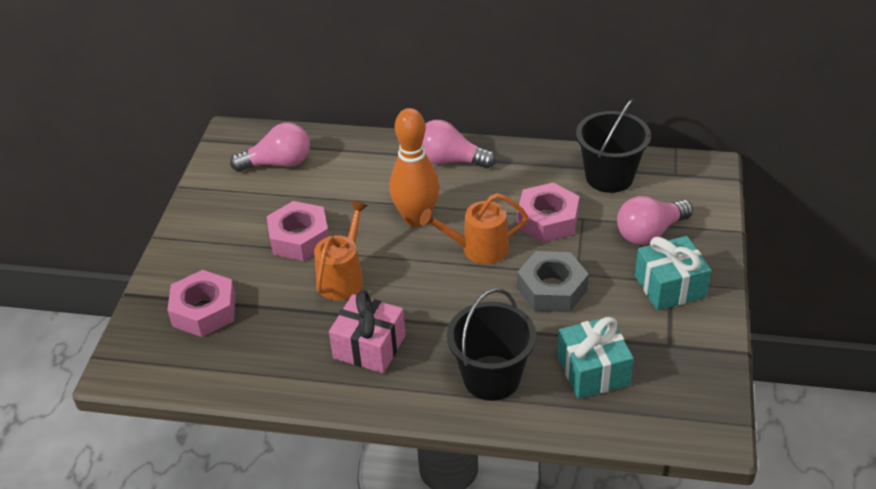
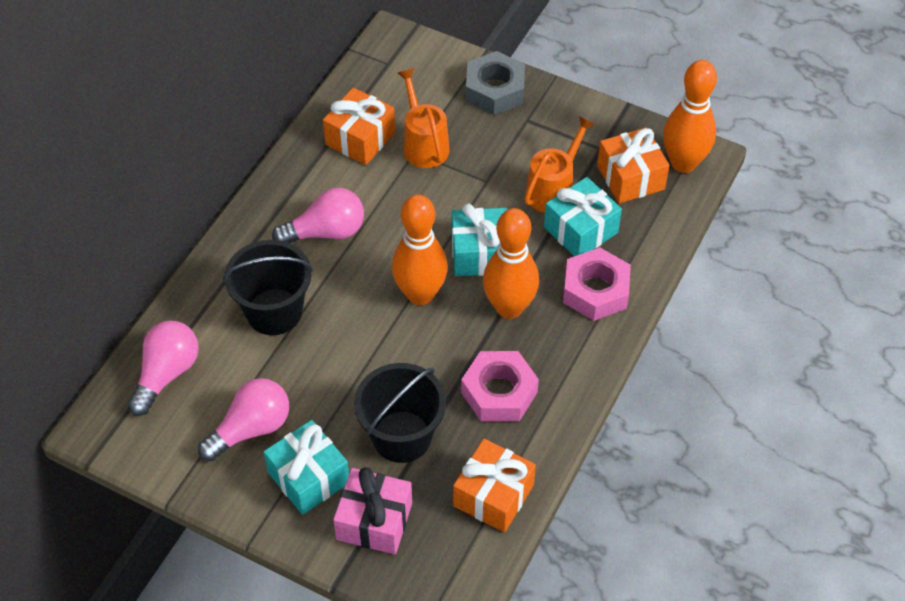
orange bowling pin: [389,108,439,227] = 1 -> [392,194,448,305] [483,208,539,319] [663,60,717,173] = 3
orange gift: none = 0 -> [323,87,395,165] [453,439,536,533] [597,127,669,204] = 3
pink nut: [167,270,236,337] [267,201,329,261] [517,182,579,242] = 3 -> [461,351,539,422] [563,247,631,321] = 2
turquoise gift: [557,317,634,399] [635,236,711,310] = 2 -> [264,420,349,515] [452,203,507,276] [544,177,622,256] = 3

